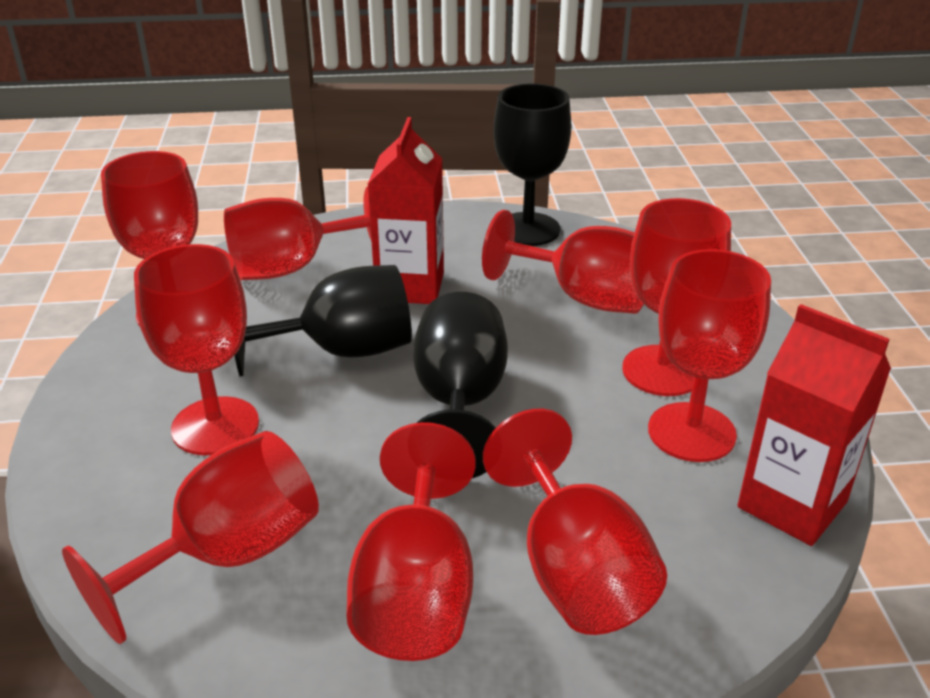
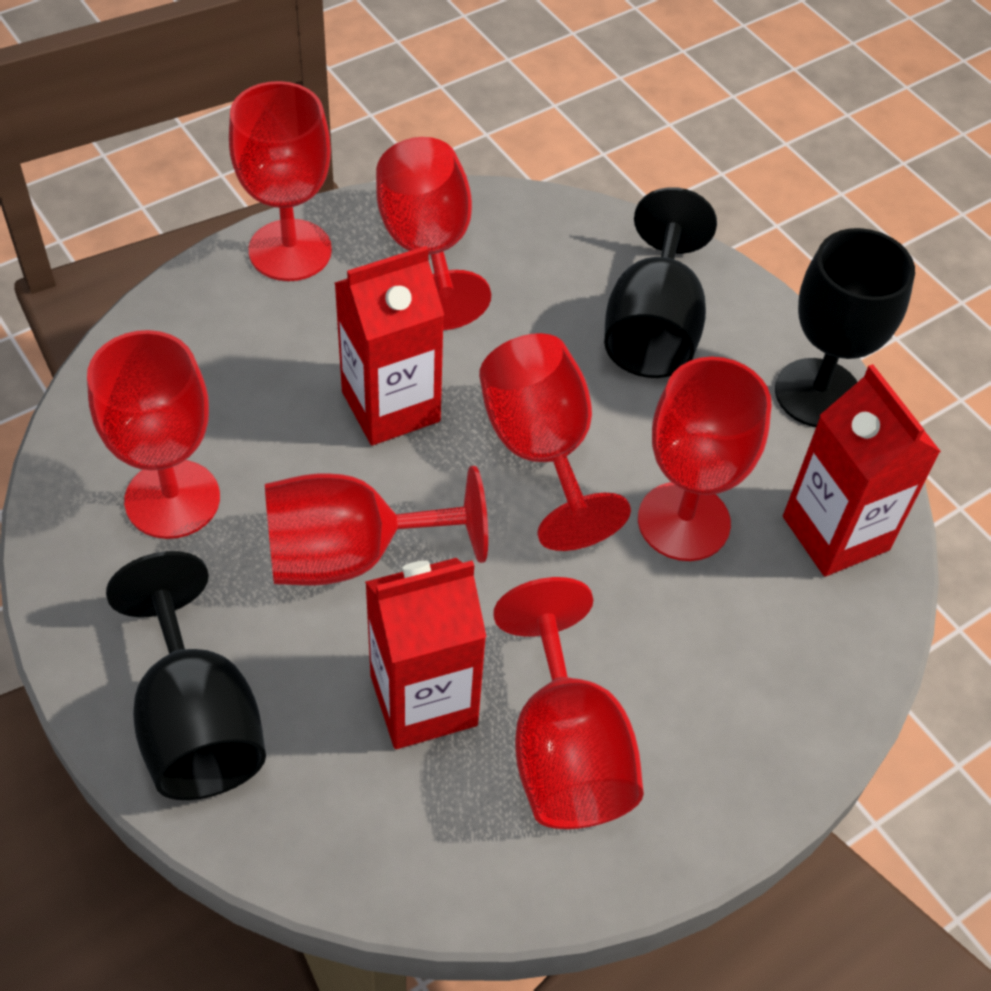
red carton: [368,117,444,304] [737,304,891,546] = 2 -> [335,246,444,445] [365,558,486,749] [783,364,941,577] = 3
red goblet: [62,431,319,644] [101,151,198,326] [134,244,259,455] [224,186,372,280] [347,422,476,661] [482,210,644,314] [483,409,667,635] [622,198,731,396] [648,249,771,462] = 9 -> [87,330,220,539] [229,81,332,281] [265,466,488,586] [376,137,491,330] [479,333,631,551] [493,577,644,829] [638,357,772,561] = 7

